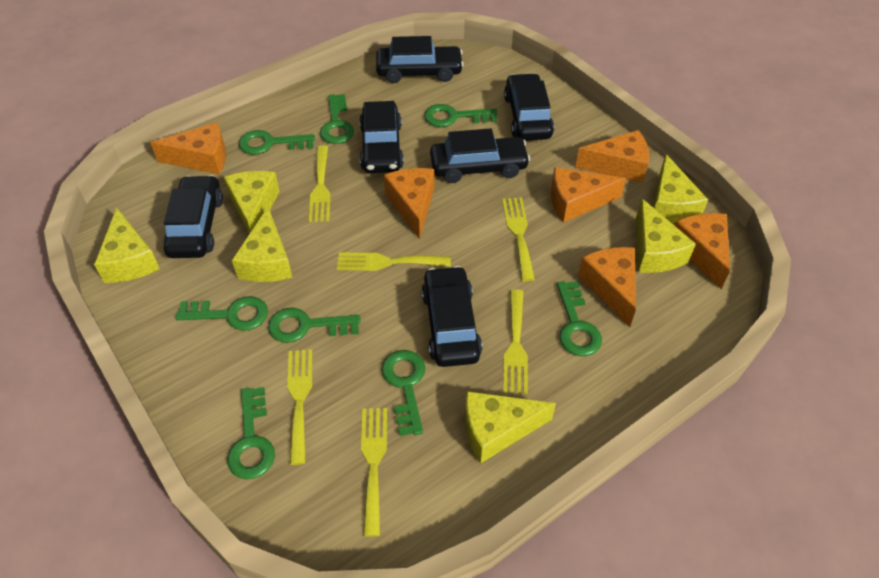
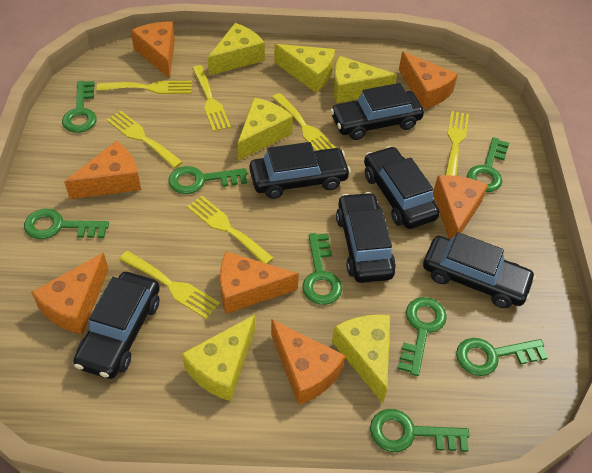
orange cheese: [150,122,226,175] [384,168,434,239] [551,167,626,223] [575,130,649,183] [578,247,636,327] [674,213,730,289] = 6 -> [31,253,109,334] [64,141,141,199] [131,22,175,79] [220,251,299,314] [271,320,346,405] [399,52,458,109] [433,175,488,239] = 7
yellow fork: [287,349,312,465] [309,145,331,222] [337,253,451,271] [361,408,387,537] [502,198,535,282] [503,289,528,394] = 6 -> [97,81,192,94] [106,111,182,168] [119,251,220,319] [187,196,274,264] [192,65,231,132] [272,93,336,151] [445,111,469,176] = 7

